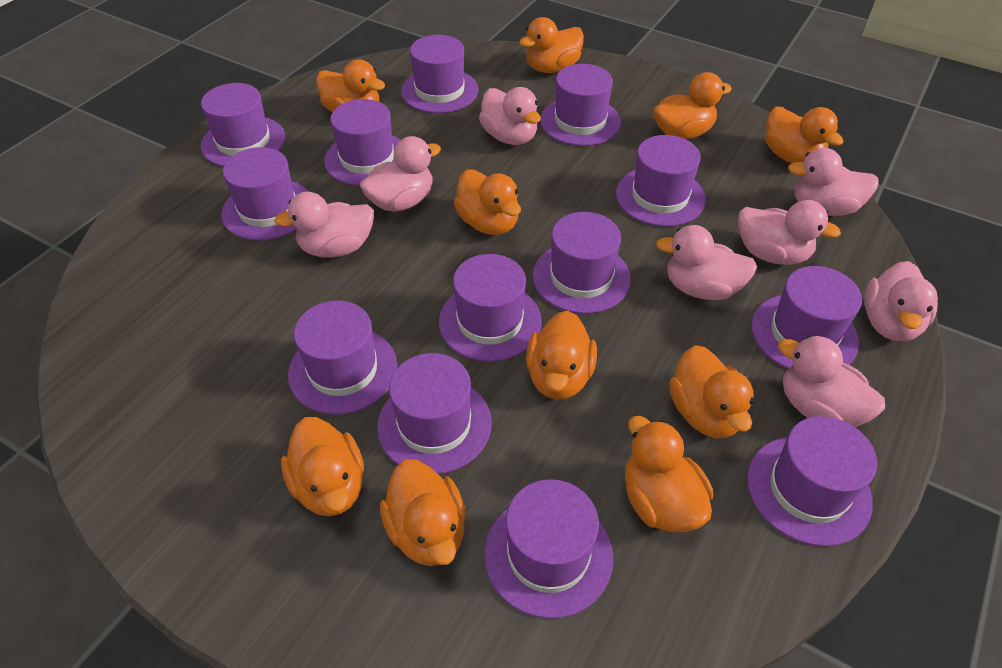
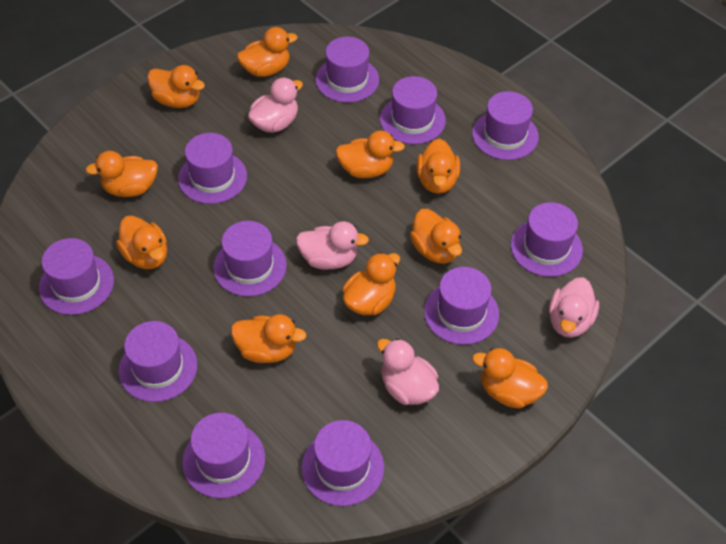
pink duck: [274,192,374,258] [360,136,441,212] [479,87,541,145] [656,225,757,300] [738,200,841,265] [778,335,885,427] [788,148,879,216] [864,261,938,341] = 8 -> [248,78,303,133] [296,221,369,270] [377,339,439,405] [549,277,599,338] = 4
purple hat: [201,83,285,167] [221,147,309,241] [288,301,397,415] [324,99,400,186] [377,353,492,474] [401,35,478,113] [439,254,542,362] [484,479,613,619] [533,212,631,314] [540,64,621,146] [616,135,706,227] [747,416,877,546] [751,266,862,369] = 13 -> [39,238,114,315] [118,321,197,402] [178,133,247,204] [182,413,265,498] [213,221,287,297] [301,420,384,506] [315,37,379,103] [380,76,446,144] [424,267,499,345] [472,91,539,160] [511,202,583,277] = 11

